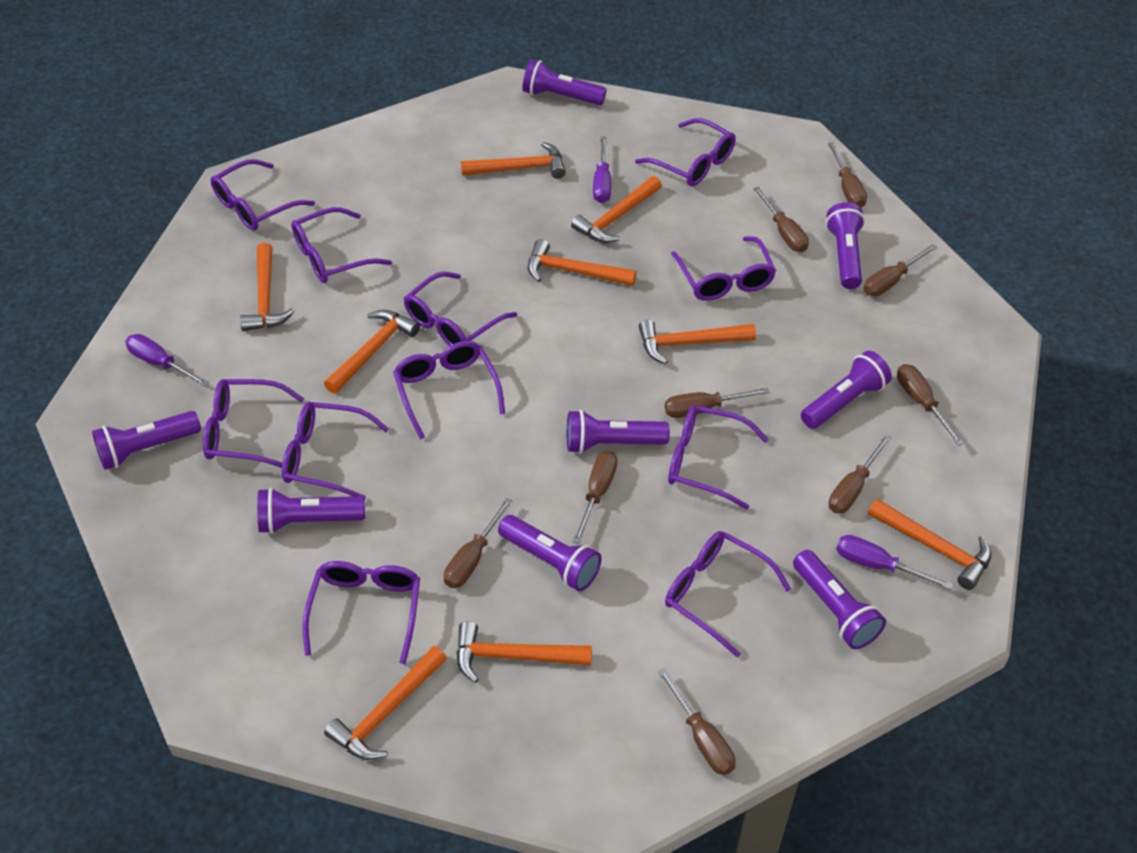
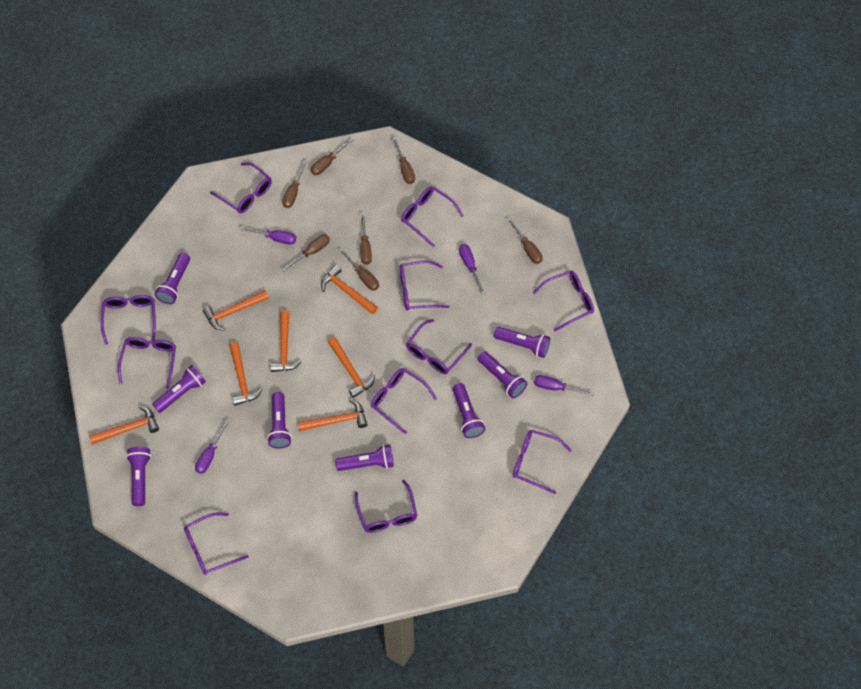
brown screwdriver: [444,498,513,588] [573,451,617,544] [658,668,736,775] [665,388,770,418] [753,187,809,252] [828,142,867,207] [828,434,892,514] [864,244,937,297] [897,364,964,446] = 9 -> [282,160,307,208] [282,234,330,271] [311,138,354,175] [338,249,379,291] [360,213,372,265] [392,137,415,184] [508,218,543,264] = 7
orange hammer: [240,243,295,331] [324,310,420,394] [324,646,447,760] [457,621,592,683] [461,142,566,179] [528,239,636,286] [571,176,662,243] [639,320,756,364] [868,499,991,590] = 9 -> [89,406,159,445] [203,290,269,331] [229,342,263,406] [270,310,302,372] [298,399,368,431] [321,265,378,314] [328,337,375,398] = 7
purple screwdriver: [125,334,209,387] [593,137,611,203] [836,535,953,590] = 3 -> [195,420,230,474] [240,226,296,245] [459,244,485,294] [534,375,594,396] = 4

